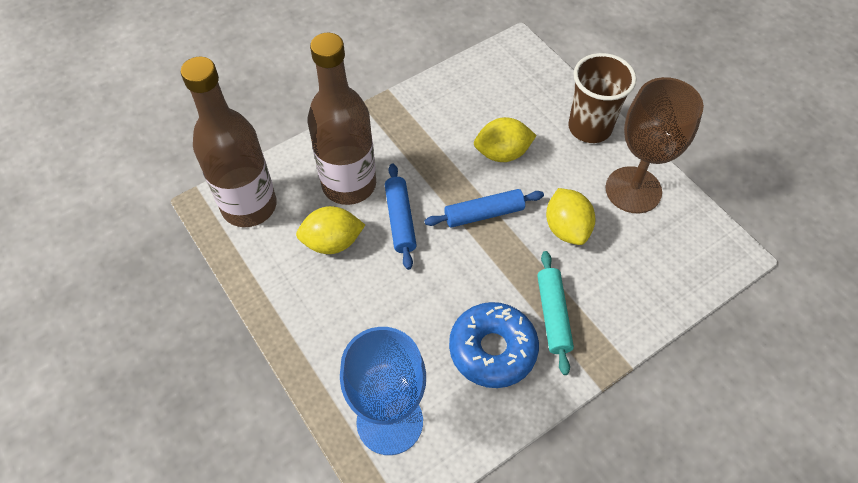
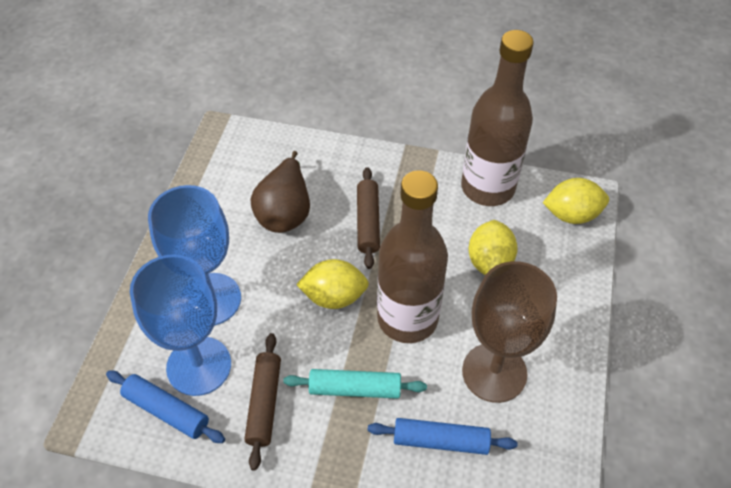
blue donut: [449,302,539,388] = 1 -> none = 0
blue goblet: [340,327,426,455] = 1 -> [130,254,231,396] [148,185,241,326] = 2
brown cup: [568,53,637,143] = 1 -> none = 0
brown pear: none = 0 -> [251,151,310,233] = 1
brown rolling pin: none = 0 -> [244,333,281,471] [357,167,380,269] = 2

